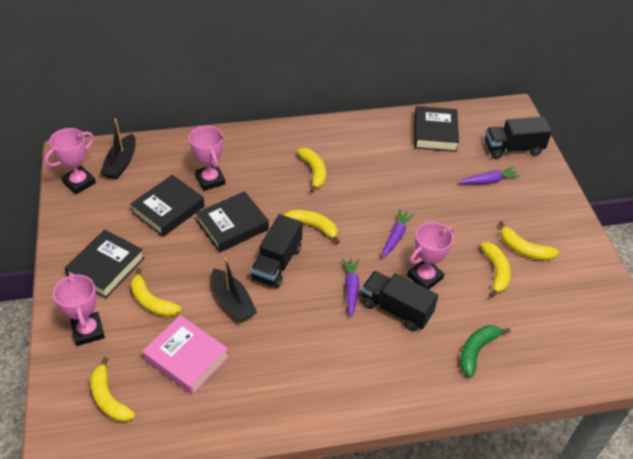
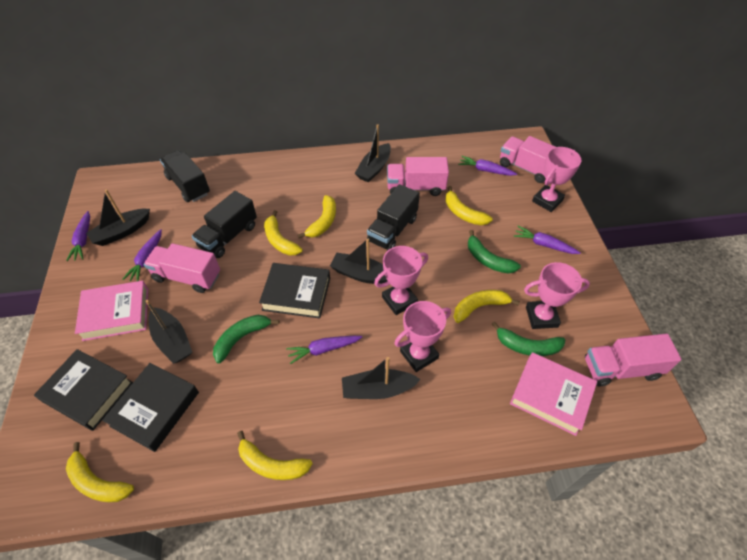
black boat: [100,119,136,179] [212,258,257,322] = 2 -> [86,189,150,246] [146,300,192,364] [330,239,387,284] [342,357,421,399] [354,124,391,182] = 5
black book: [65,229,145,298] [130,175,205,237] [196,191,269,252] [414,106,459,152] = 4 -> [34,349,133,431] [102,363,199,452] [259,263,330,318] = 3
green banana: [460,325,510,377] = 1 -> [213,315,279,364] [468,230,521,274] [491,322,565,356] = 3
pink book: [143,315,229,395] = 1 -> [75,281,148,341] [510,352,597,436] = 2
pink truck: none = 0 -> [144,243,220,293] [387,157,449,196] [500,136,555,183] [585,334,681,386] = 4
purple carrot: [342,258,359,317] [383,209,415,258] [459,166,521,184] = 3 -> [66,211,90,261] [122,229,162,281] [286,336,362,364] [458,156,517,176] [513,226,580,254] = 5

